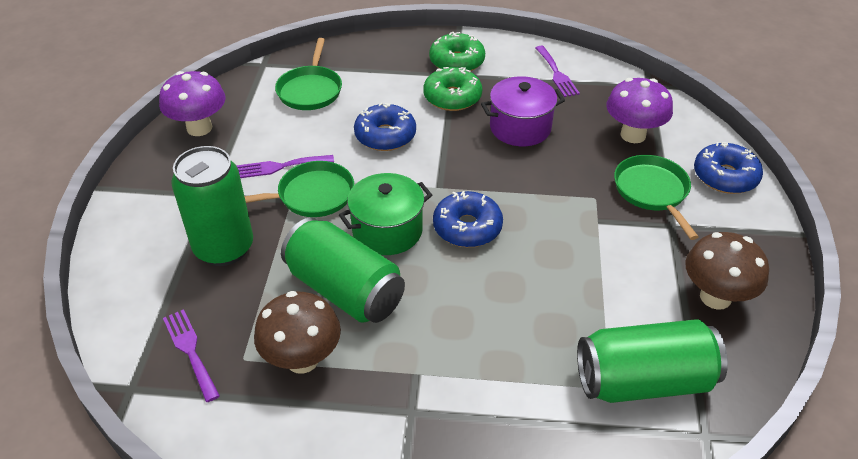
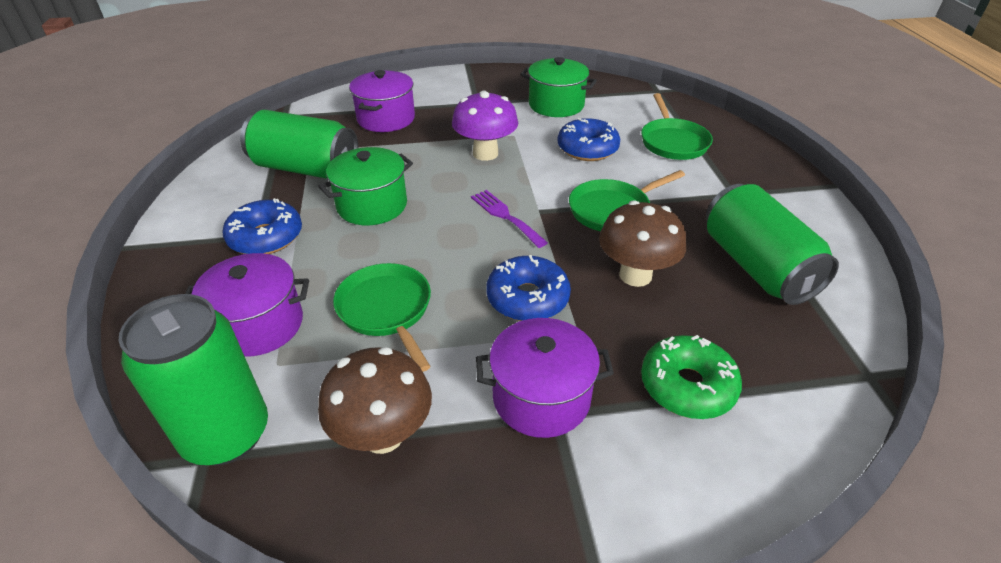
green donut: [423,67,482,111] [429,32,485,71] = 2 -> [641,335,742,419] = 1
green pot: [339,173,432,255] = 1 -> [318,147,413,225] [520,57,597,117] = 2
purple fork: [163,309,220,402] [236,155,334,178] [535,46,580,97] = 3 -> [471,190,548,248] = 1
purple mushroom: [159,71,225,136] [606,78,673,143] = 2 -> [452,90,518,161] = 1
purple pot: [481,76,565,146] = 1 -> [185,253,309,357] [349,70,415,132] [476,318,614,438] = 3

